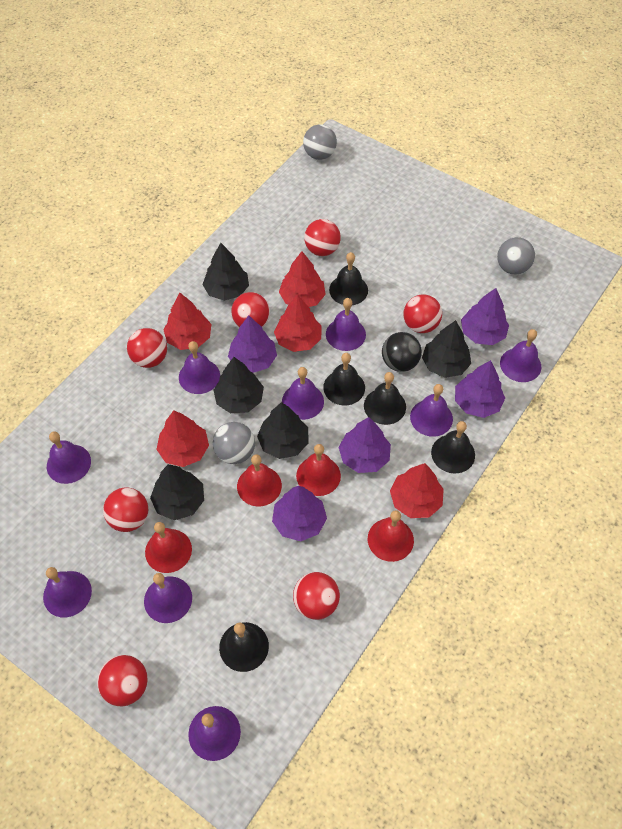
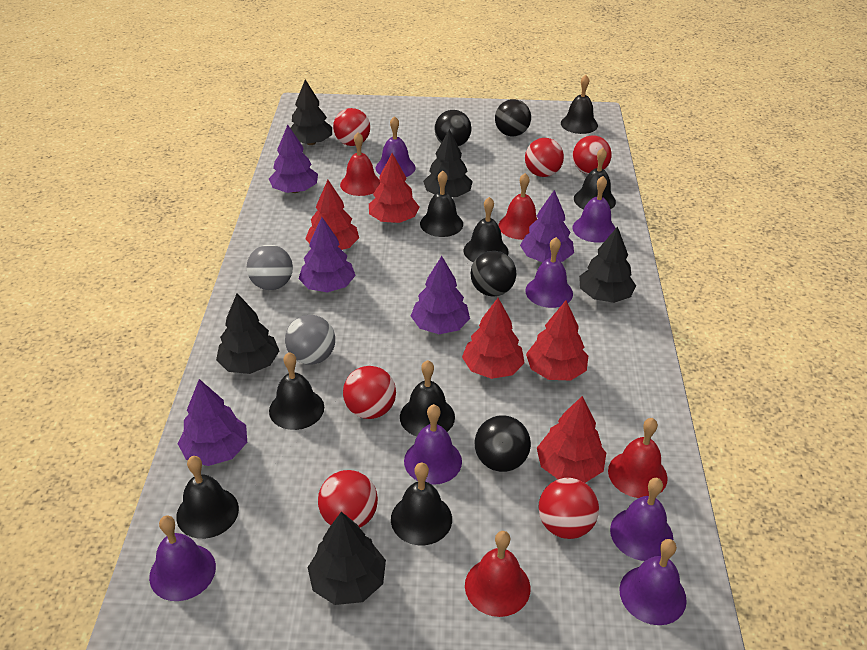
black ball: [382,332,422,372] = 1 -> [434,110,471,147] [471,251,516,297] [475,415,531,472] [495,99,531,136] = 4
black bell: [219,622,269,672] [323,353,365,405] [329,252,368,305] [364,372,406,425] [431,421,475,473] = 5 -> [176,456,239,539] [269,352,324,430] [391,463,452,545] [400,360,455,436] [420,171,463,237] [464,197,509,262] [561,75,598,134] [574,148,616,209] = 8
grey ball: [213,422,255,464] [303,125,337,160] [497,237,535,275] = 3 -> [247,245,293,290] [285,315,335,365] = 2
purple bell: [43,567,92,617] [47,432,91,484] [144,573,192,623] [179,341,220,394] [188,706,241,761] [282,367,324,420] [326,298,366,351] [410,384,453,437] [500,329,541,382] = 9 -> [149,516,216,601] [376,116,416,177] [404,404,462,485] [525,237,573,308] [573,176,616,242] [610,478,673,561] [619,539,687,625] = 7
red ball: [97,655,147,706] [103,488,148,532] [127,328,167,368] [231,292,270,327] [293,572,340,620] [304,219,341,256] [403,294,442,333] = 7 -> [318,470,378,528] [333,108,370,146] [343,366,396,419] [525,138,564,177] [538,478,599,539] [573,135,612,174] = 6

